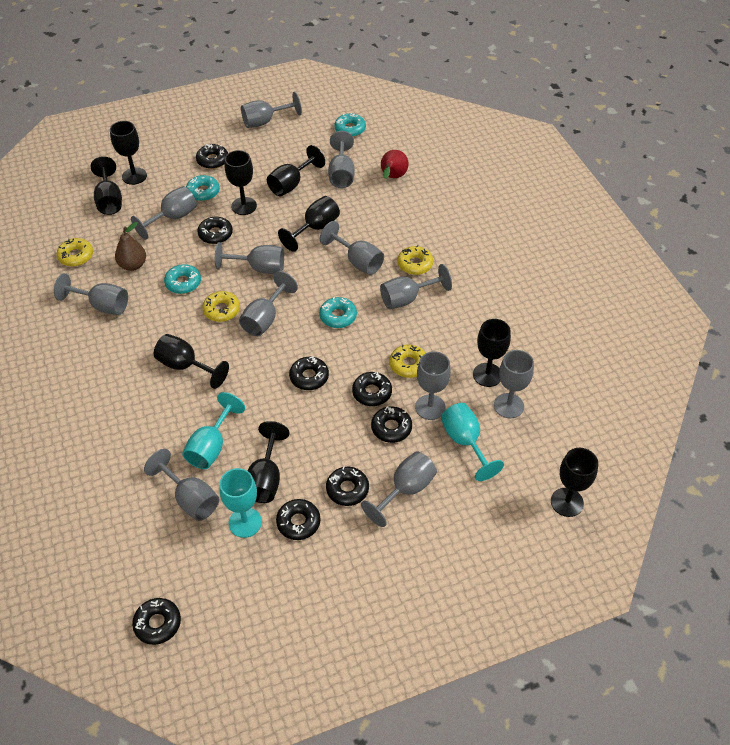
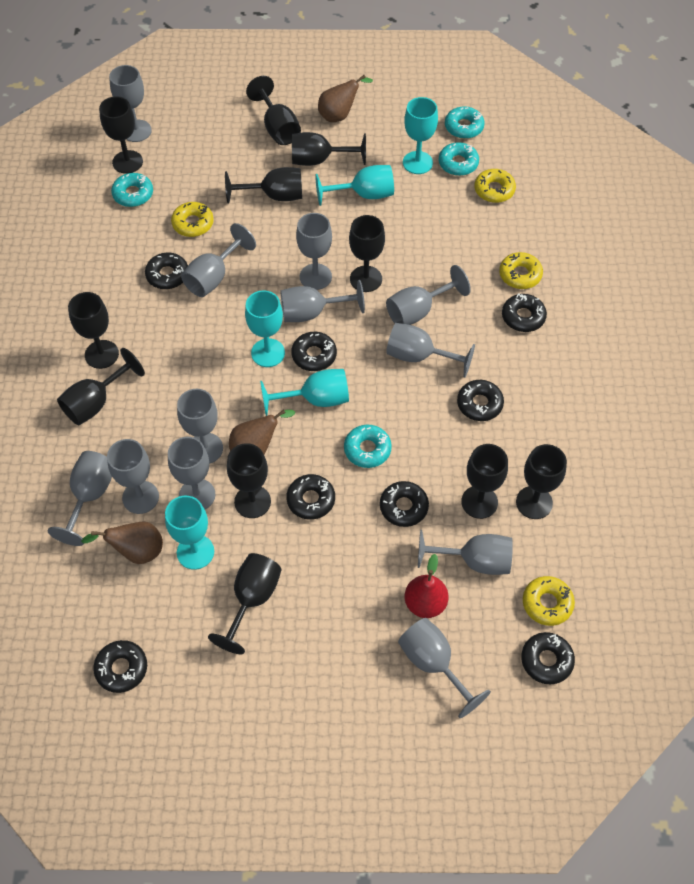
black goblet: [91,156,122,215] [110,121,147,185] [154,334,229,389] [225,150,257,215] [247,421,290,503] [267,145,325,196] [278,196,340,252] [473,319,511,387] [551,448,598,517] = 9 -> [57,348,145,425] [68,292,119,369] [99,96,143,174] [208,553,282,654] [225,167,302,203] [227,443,271,518] [246,76,301,145] [292,132,366,166] [349,215,385,292] [461,444,508,519] [516,444,567,519] = 11
brown pear: [115,222,146,271] = 1 -> [81,521,163,564] [229,409,295,454] [318,75,373,122] = 3
turquoise goblet: [182,392,245,469] [220,468,262,538] [441,403,504,481] = 3 -> [165,496,214,570] [245,290,285,367] [260,369,349,416] [315,165,394,206] [403,97,438,174] = 5

